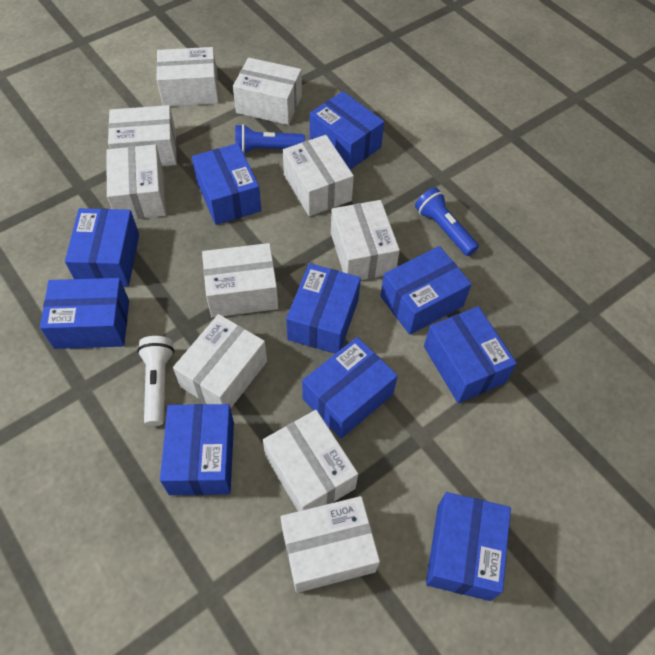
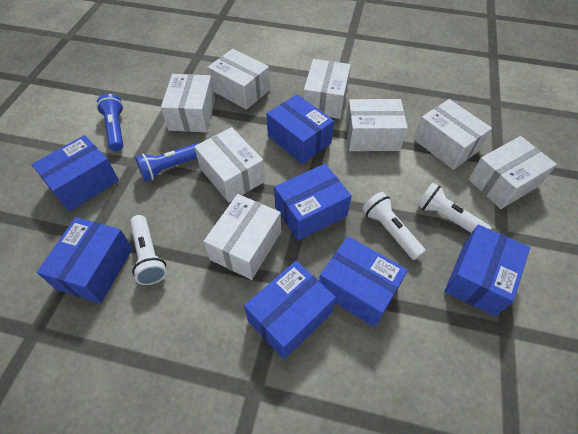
blue box: [40,278,129,349] [65,208,139,286] [160,404,234,495] [192,143,261,225] [286,263,361,354] [302,337,398,439] [310,91,384,170] [380,246,472,335] [424,306,517,403] [426,492,511,601] = 10 -> [31,135,119,211] [37,217,133,303] [244,261,336,359] [267,94,334,164] [274,164,352,241] [319,236,408,327] [445,224,530,317] = 7
white box: [106,144,166,219] [108,105,177,166] [156,47,219,106] [173,314,267,409] [202,243,278,318] [233,58,302,125] [263,410,358,511] [280,496,380,593] [283,135,354,216] [331,200,400,280] = 10 -> [161,74,215,132] [194,127,265,203] [203,194,281,280] [207,49,270,110] [303,59,351,119] [346,99,408,151] [414,99,492,170] [468,136,557,209] = 8
white flashlight: [137,336,174,426] = 1 -> [130,215,167,285] [362,192,425,260] [417,183,491,233] = 3

